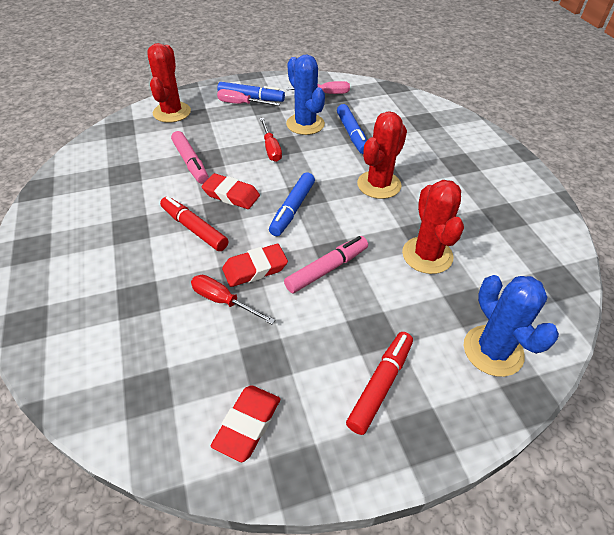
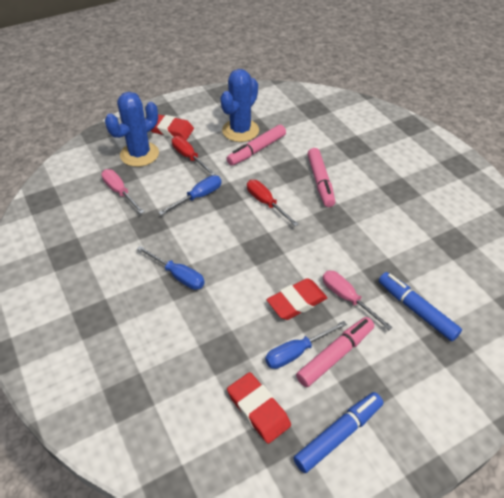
blue marker: [217,82,285,102] [269,172,315,236] [337,104,367,154] = 3 -> [293,392,383,473] [379,272,462,341] = 2
blue screwdriver: none = 0 -> [137,246,205,290] [158,175,222,215] [265,321,347,369] = 3
pink marker: [171,131,209,184] [284,236,368,294] = 2 -> [227,125,286,166] [296,317,374,387] [307,148,335,207] = 3
red cactus: [147,43,191,123] [357,111,407,199] [402,180,464,274] = 3 -> none = 0
red marker: [160,196,228,251] [346,332,413,435] = 2 -> none = 0

